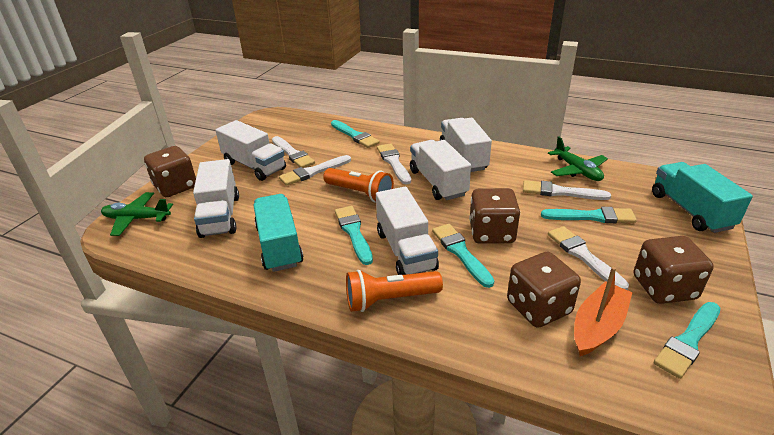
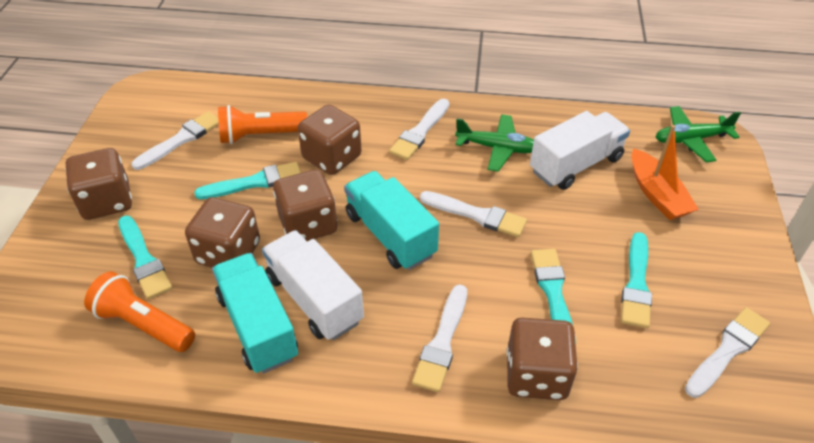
brown dice: [144,146,196,197] [469,188,520,244] [507,252,581,328] [634,236,714,304] = 4 -> [65,148,132,220] [185,197,260,268] [273,170,337,241] [298,104,362,175] [507,318,578,400] = 5
turquoise brush: [331,120,380,148] [335,206,373,265] [432,224,494,288] [541,207,637,223] [654,302,720,379] = 5 -> [118,216,172,299] [194,162,301,199] [531,249,576,344] [621,232,652,328] = 4
white truck: [193,159,239,238] [215,120,286,181] [376,187,439,275] [410,140,471,200] [440,118,492,172] = 5 -> [262,230,364,340] [530,111,630,190] = 2

